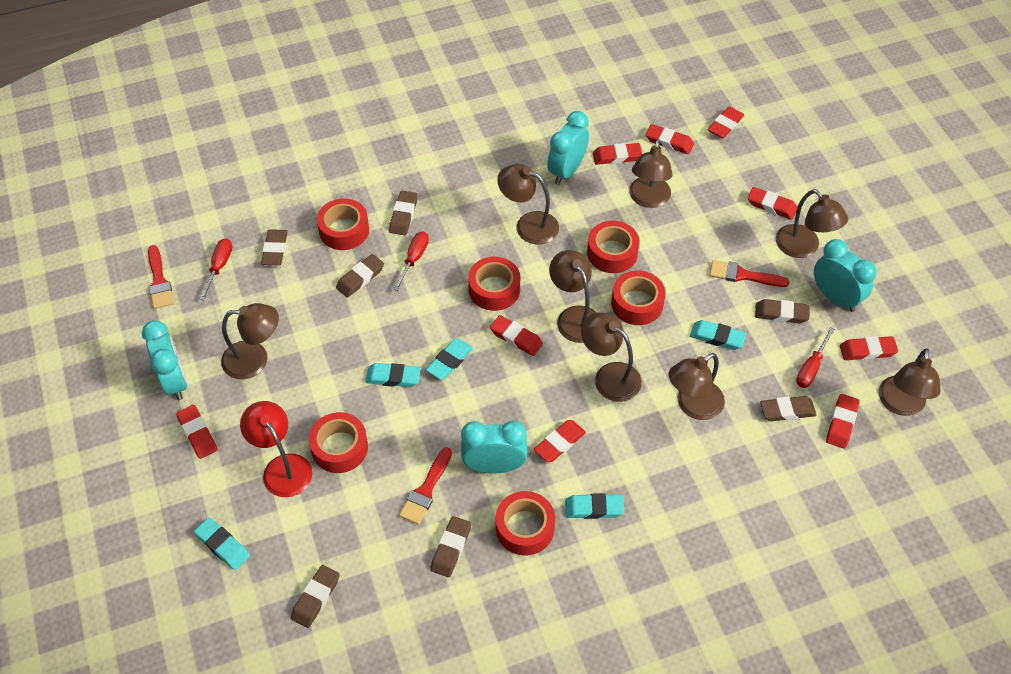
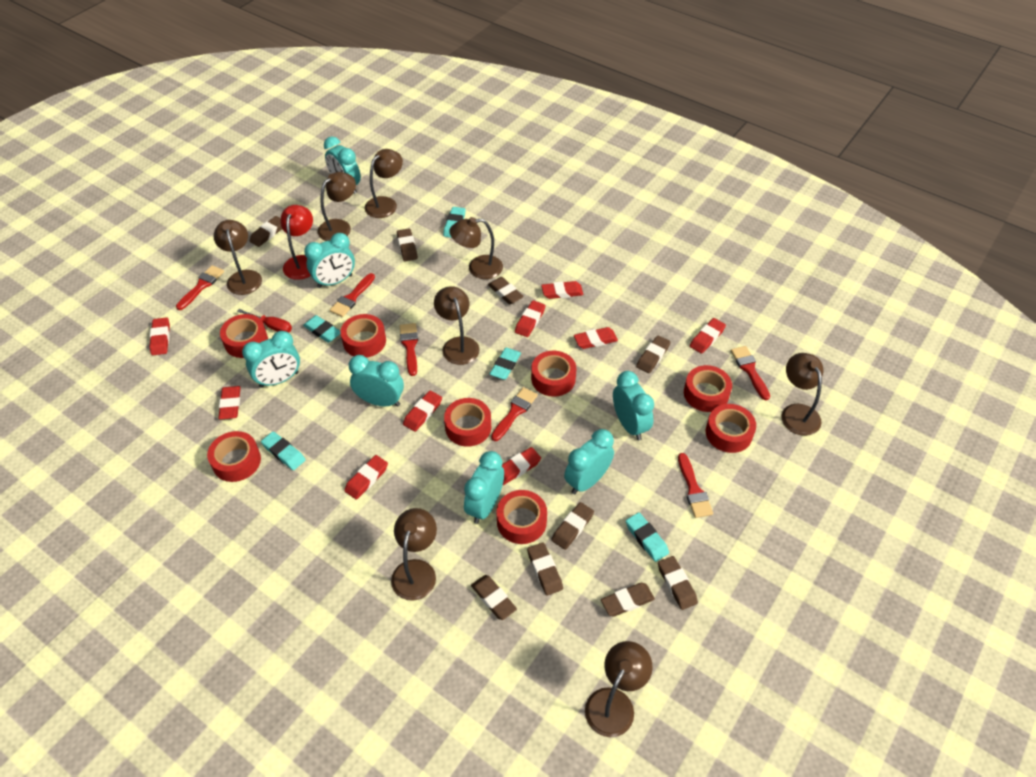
brown eraser: [261,229,288,266] [291,565,340,628] [336,254,384,298] [389,191,417,235] [430,516,471,577] [755,299,810,323] [760,396,816,421] = 7 -> [250,216,282,247] [397,229,418,261] [471,575,517,620] [488,277,524,304] [527,542,563,596] [551,502,594,550] [601,583,655,616] [636,335,671,373] [658,556,698,610] = 9
red brush: [148,245,174,309] [399,447,452,525] [710,260,789,287] = 3 -> [176,265,224,310] [330,273,375,317] [400,323,418,376] [491,387,538,441] [678,453,713,518] [731,346,770,400] = 6
red screwdriver: [200,239,232,300] [393,232,429,291] [796,327,835,388] = 3 -> [237,309,292,333] = 1
red tape: [309,412,368,473] [317,199,369,250] [468,257,520,311] [496,491,555,556] [587,221,640,273] [611,271,666,325] = 6 -> [207,431,261,482] [220,314,268,358] [340,314,386,358] [444,398,491,447] [497,490,547,544] [531,351,576,397] [684,365,732,412] [706,404,756,453] = 8
turquoise clock: [142,320,187,400] [461,421,527,474] [547,111,589,185] [814,239,877,312] = 4 -> [242,331,300,388] [304,233,355,288] [324,137,361,194] [349,355,404,407] [464,451,504,524] [564,429,614,494] [613,371,654,440] = 7

